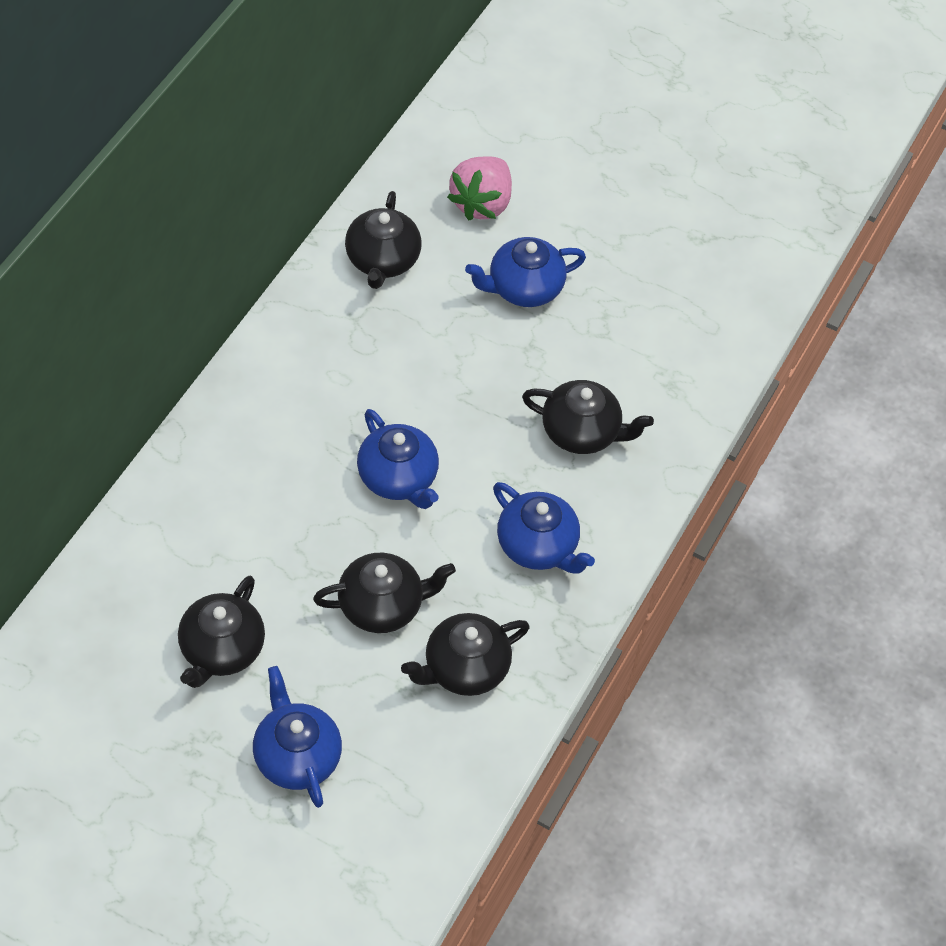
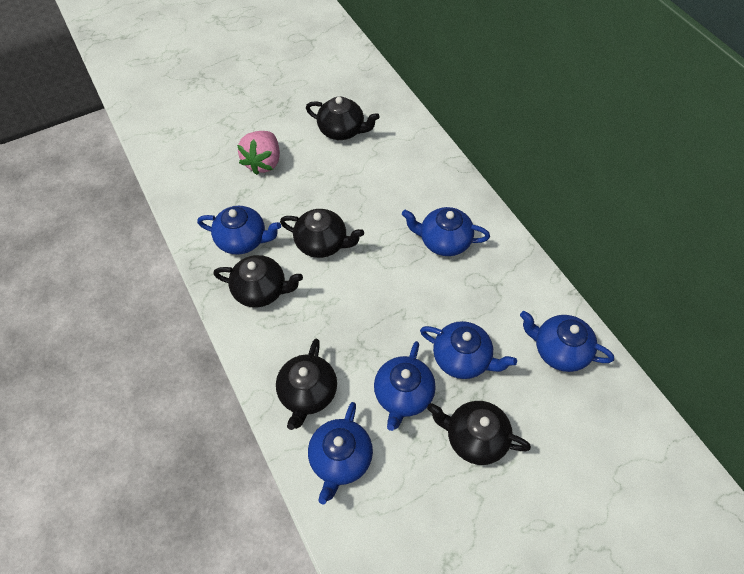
blue teapot: [253,666,342,808] [357,409,439,509] [465,237,586,307] [493,482,595,574] = 4 -> [197,206,281,255] [308,402,373,504] [374,341,436,431] [402,207,490,256] [420,321,517,379] [520,311,614,372] = 6

